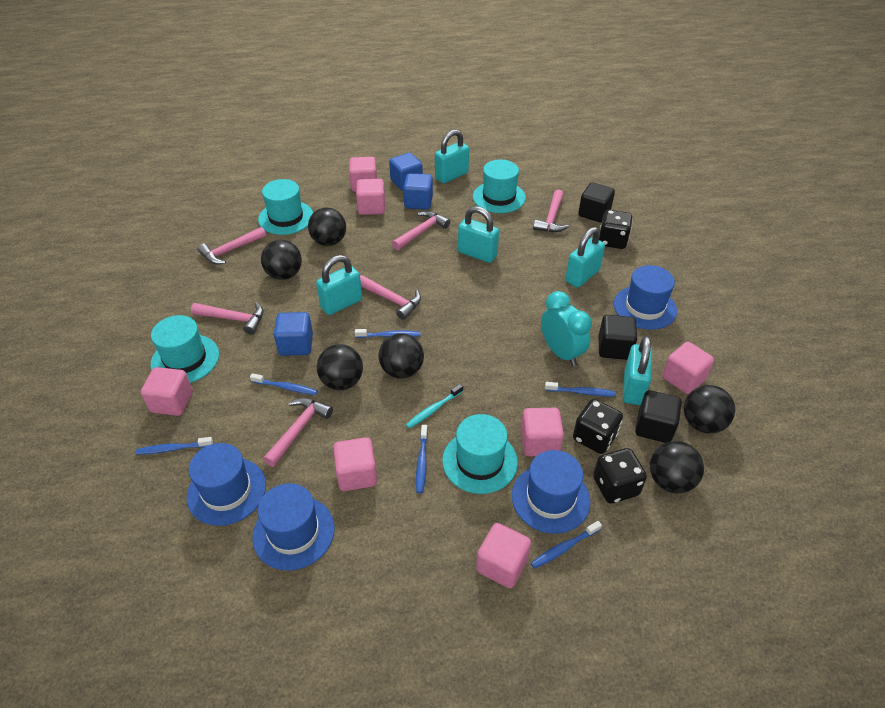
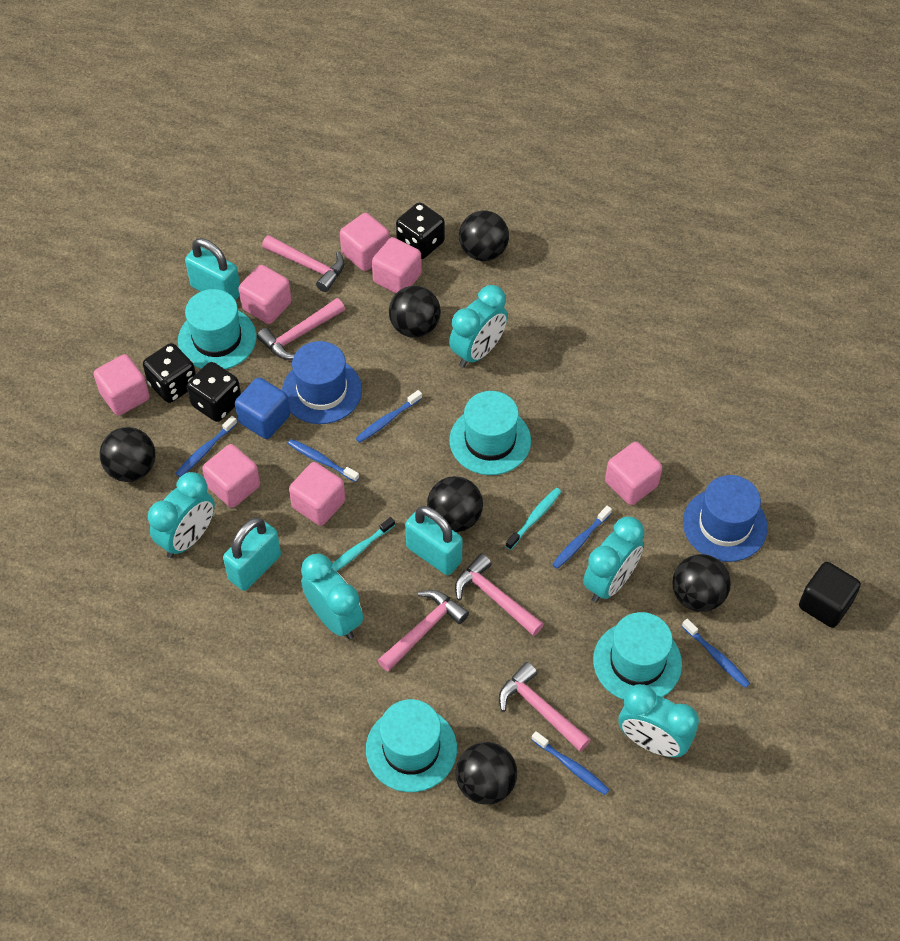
black cube: [578,182,615,222] [599,315,637,360] [635,390,682,443] = 3 -> [799,562,861,628] = 1
blue cube: [274,312,313,356] [389,153,423,191] [403,173,433,210] = 3 -> [235,377,290,439] = 1
blue hat: [187,443,266,526] [252,483,335,571] [512,450,591,534] [614,265,677,330] = 4 -> [282,341,362,424] [683,475,768,562] = 2
pink hammer: [191,302,263,335] [198,227,266,265] [263,398,333,467] [360,275,421,320] [392,211,450,250] [533,190,569,232] = 6 -> [257,298,345,360] [262,235,345,292] [378,590,469,672] [455,554,544,636] [499,662,591,752] = 5
turquoise clock: [541,291,592,366] = 1 -> [148,472,215,558] [301,553,363,639] [449,285,508,368] [583,517,644,602] [618,684,699,757] = 5
turquoise padlock: [316,255,362,315] [435,129,469,184] [458,206,499,263] [565,227,605,288] [623,336,652,405] = 5 -> [185,238,240,301] [223,518,281,591] [405,506,462,575] = 3
turquoise toothbrush: [406,384,463,428] = 1 -> [332,517,395,571] [505,488,561,550] = 2

